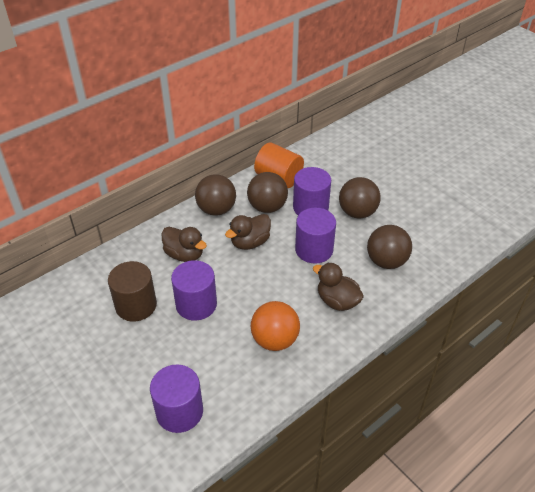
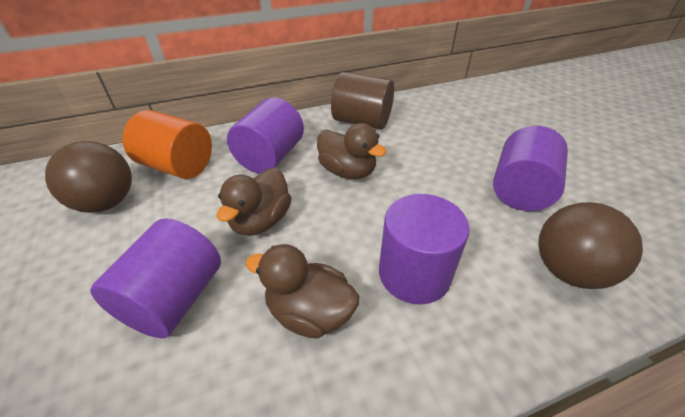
brown ball: [195,174,236,216] [247,172,288,213] [339,177,381,219] [367,225,412,269] = 4 -> [45,141,132,213] [538,202,643,289] = 2
orange ball: [251,301,300,351] = 1 -> none = 0

